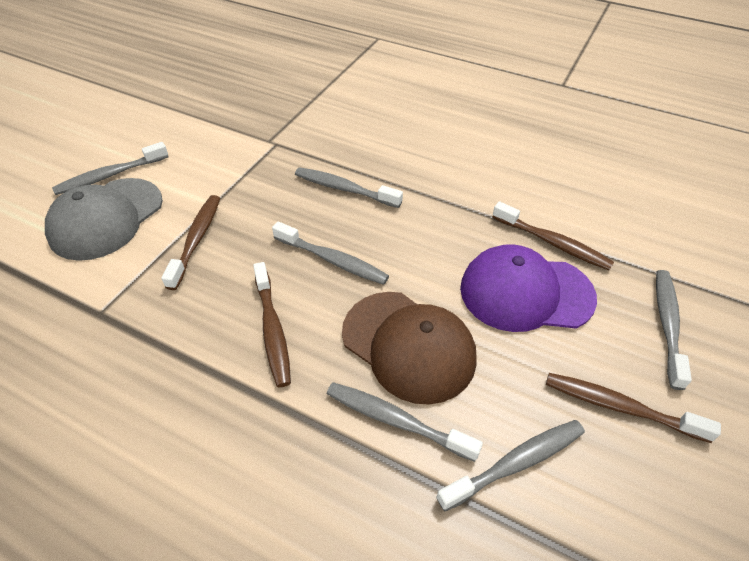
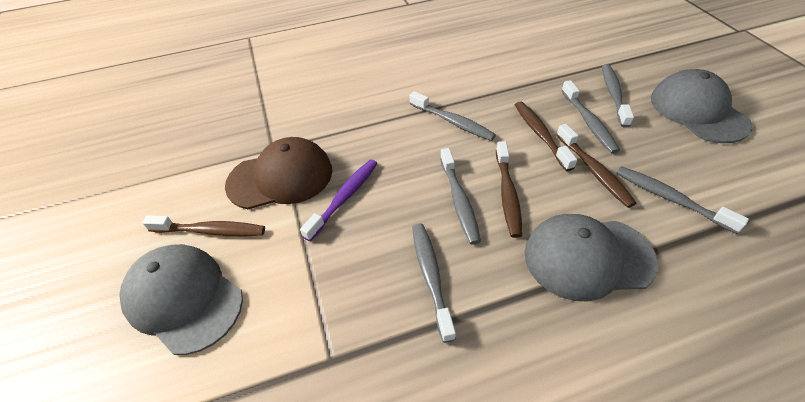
grey cap: [45,178,163,261] = 1 -> [119,244,243,355] [524,214,658,302] [651,69,752,143] = 3
purple cap: [460,244,597,332] = 1 -> none = 0
purple toothbrush: none = 0 -> [300,159,378,241] = 1

